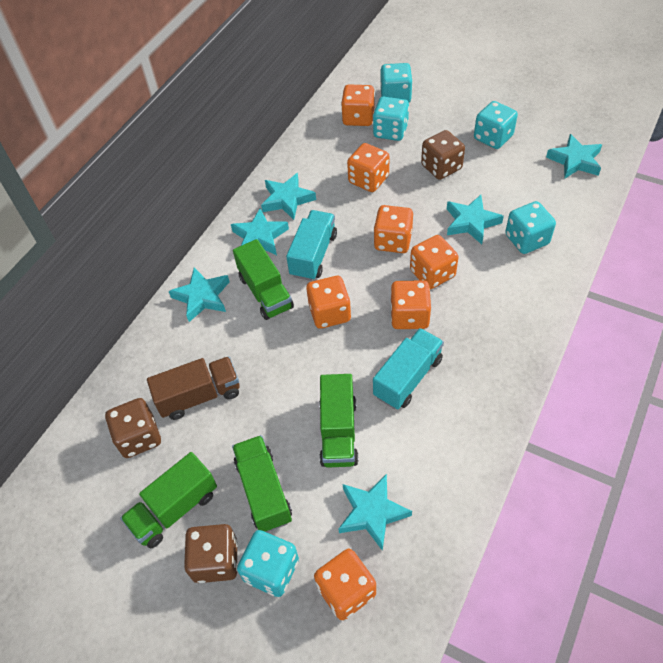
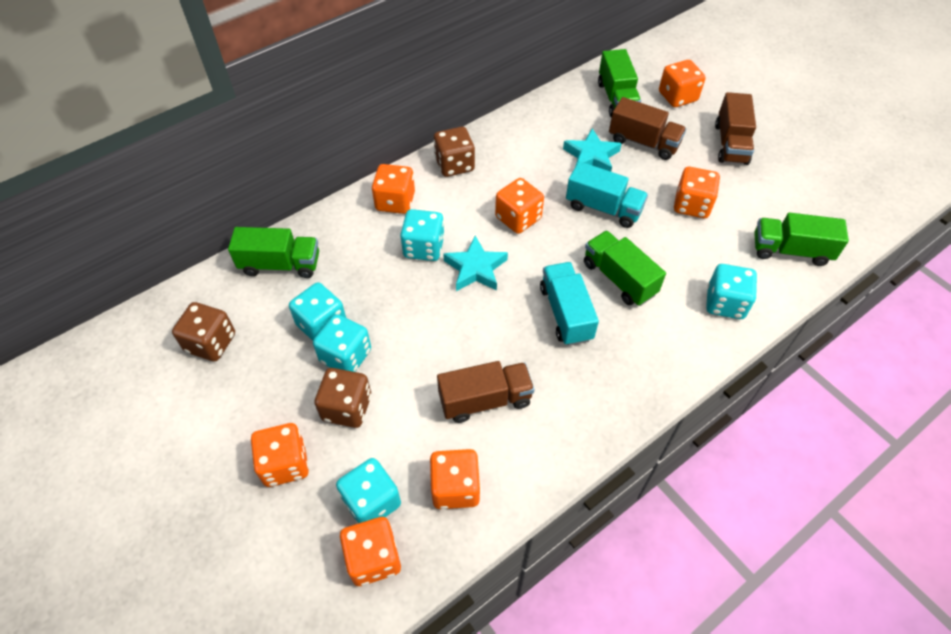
brown truck: [147,357,240,420] = 1 -> [437,361,534,423] [609,97,686,160] [715,92,756,165] = 3
turquoise star: [168,267,229,322] [231,209,289,255] [261,173,316,220] [339,474,412,551] [447,195,504,244] [546,134,602,179] = 6 -> [443,236,508,291] [563,128,622,172] = 2

